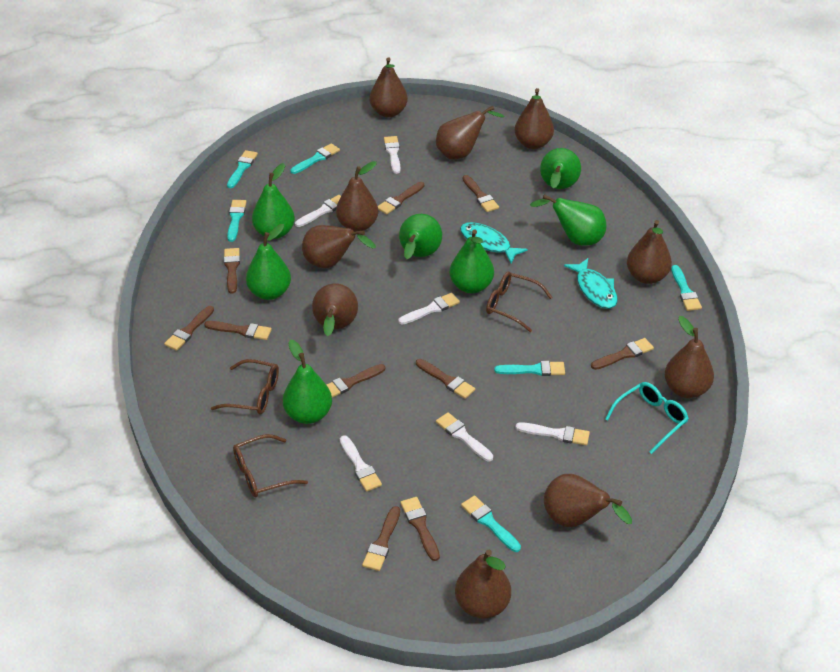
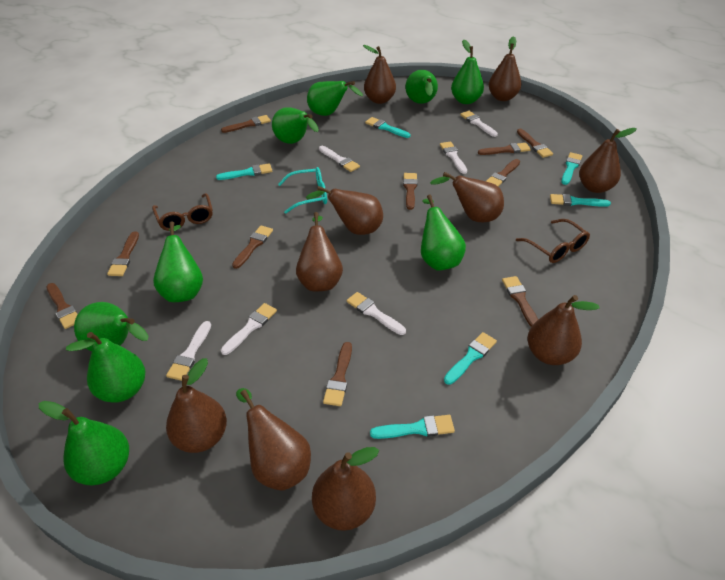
brown glasses: [211,359,279,414] [233,434,308,498] [486,272,552,332] = 3 -> [152,193,213,231] [516,219,590,263] = 2
green pear: [246,224,291,300] [252,163,295,239] [283,339,332,424] [399,214,442,259] [450,229,494,293] [530,195,606,246] [540,148,581,189] = 7 -> [39,401,129,485] [66,332,146,403] [74,302,149,352] [153,222,203,302] [272,107,319,144] [307,81,363,116] [405,70,438,104] [421,194,466,271] [451,40,484,104] = 9
turquoise fish: [460,222,528,263] [564,258,618,309] = 2 -> none = 0

